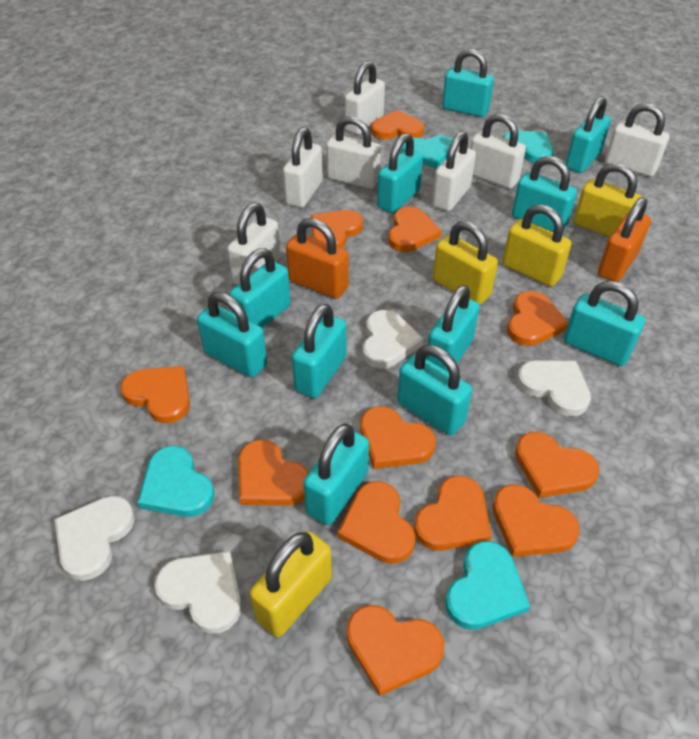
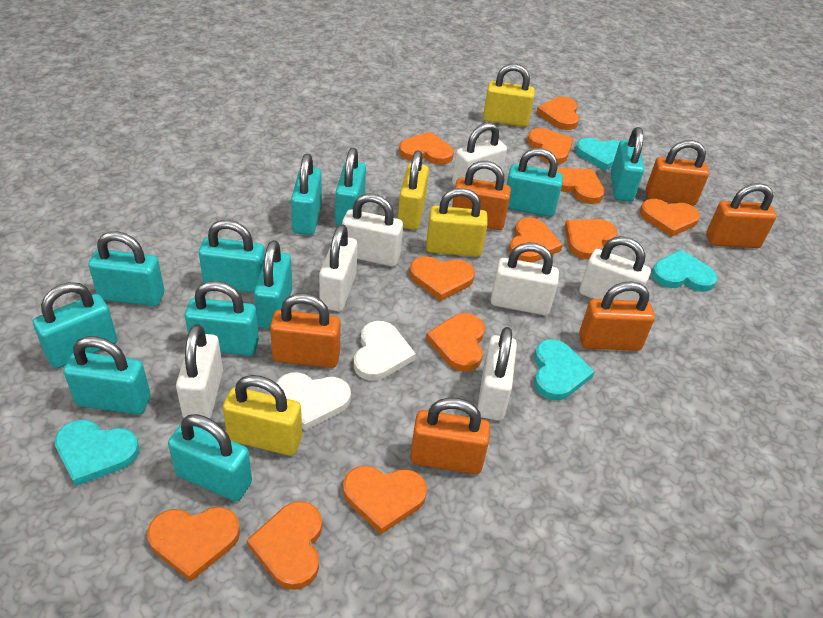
orange padlock: [286,218,348,299] [598,197,651,282] = 2 -> [270,293,341,368] [410,397,490,474] [452,161,511,230] [579,281,655,351] [646,140,709,205] [706,183,777,248] = 6
white heart: [54,496,135,581] [154,551,242,634] [362,310,423,369] [517,360,591,417] = 4 -> [276,372,351,431] [354,321,416,381] = 2

